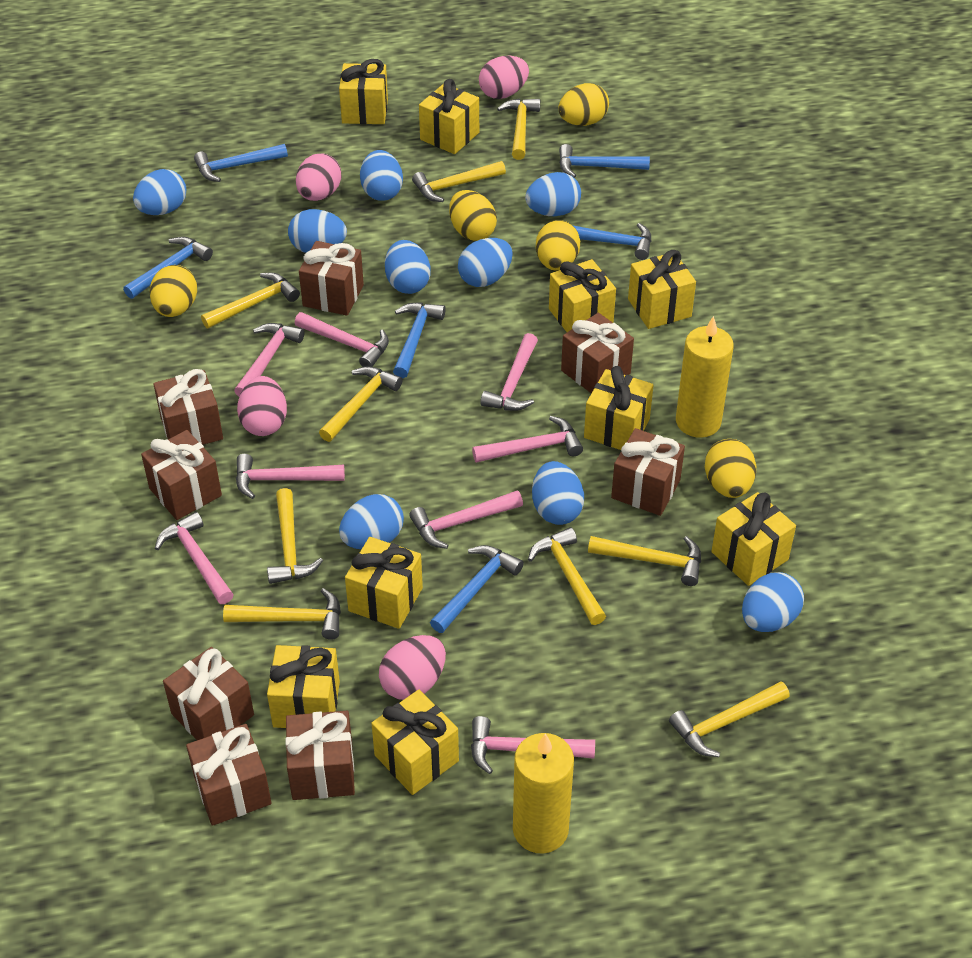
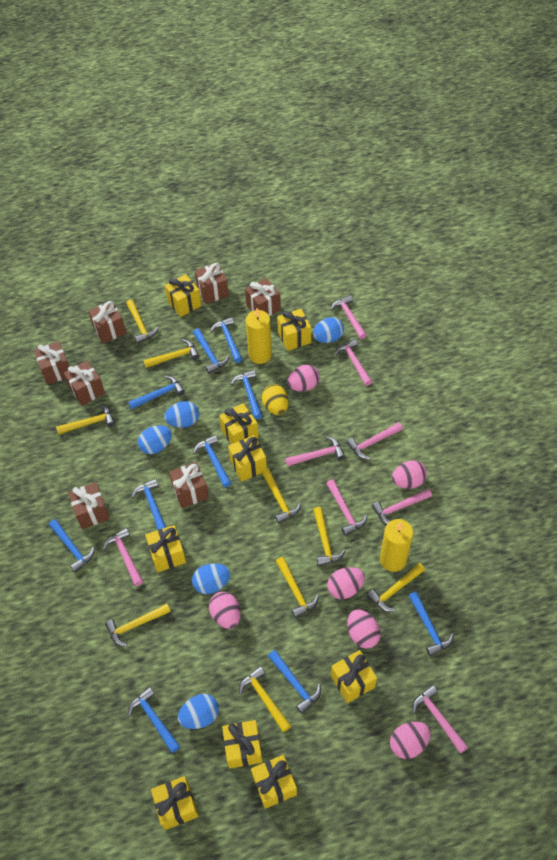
blue egg: [133,169,186,215] [288,209,347,253] [339,494,404,549] [360,150,403,201] [385,240,430,294] [458,238,513,287] [525,172,581,216] [532,461,584,525] [742,572,804,632] = 9 -> [138,425,172,454] [164,401,199,428] [178,694,219,729] [192,563,230,594] [313,317,344,343] = 5
blue hammer: [123,237,213,299] [194,144,288,182] [393,303,446,378] [430,545,524,633] [559,144,650,178] [572,223,651,260] = 6 -> [49,519,95,573] [128,376,185,409] [128,687,180,753] [132,479,166,529] [193,328,229,374] [193,435,231,487] [210,317,242,363] [231,370,262,419] [268,650,321,714] [409,591,454,656] = 10
brown gift: [141,430,222,520] [153,369,223,445] [163,647,254,740] [186,724,271,826] [285,711,355,800] [299,241,364,316] [561,313,634,393] [611,428,685,516] = 8 -> [34,341,69,385] [64,361,105,406] [68,482,110,529] [88,301,126,344] [169,462,209,508] [195,263,229,304] [245,278,281,316] = 7
pink egg: [237,376,287,436] [296,153,341,201] [379,635,446,700] [479,56,529,99] = 4 -> [209,592,241,629] [287,365,320,391] [327,567,365,599] [347,609,381,649] [390,722,431,759] [392,461,427,489] = 6
yellow egg: [150,265,197,317] [449,190,497,241] [536,220,580,271] [558,83,609,126] [705,439,756,498] = 5 -> [262,384,289,415] = 1

